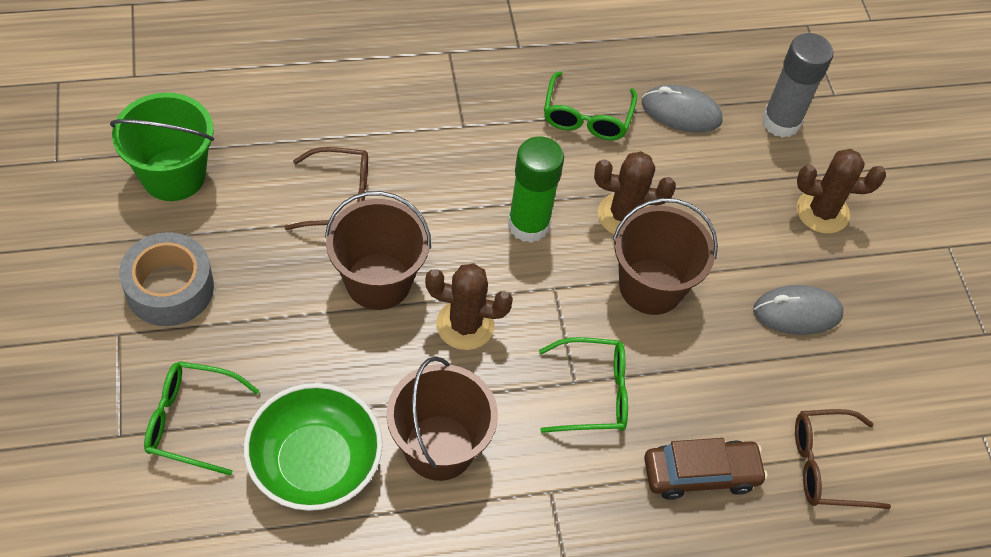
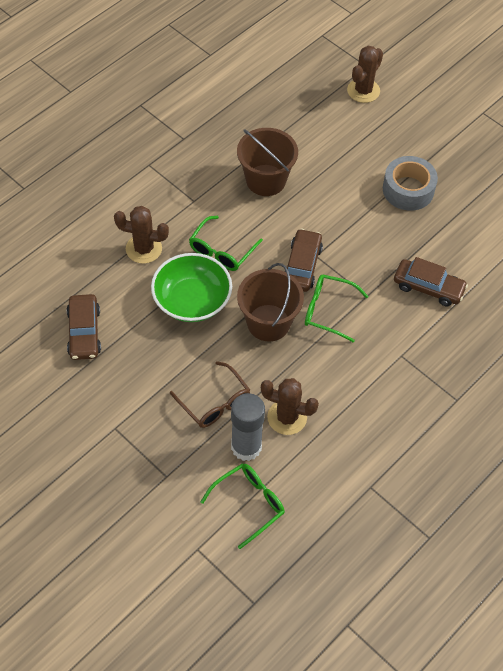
brown bucket: [325,191,431,310] [387,357,498,481] [613,198,718,315] = 3 -> [237,128,298,196] [237,263,304,341] = 2
brown car: [644,438,767,500] = 1 -> [67,294,101,360] [284,229,323,292] [394,257,468,306] = 3
brown glasses: [285,147,368,230] [795,409,891,509] = 2 -> [170,361,250,428] = 1
green bucket: [110,92,214,201] = 1 -> none = 0
green glue stick: [508,136,564,243] = 1 -> none = 0
grey mouse: [642,85,722,133] [753,285,844,335] = 2 -> none = 0

